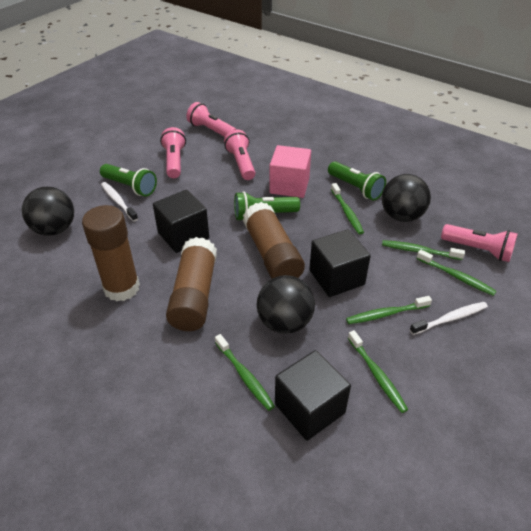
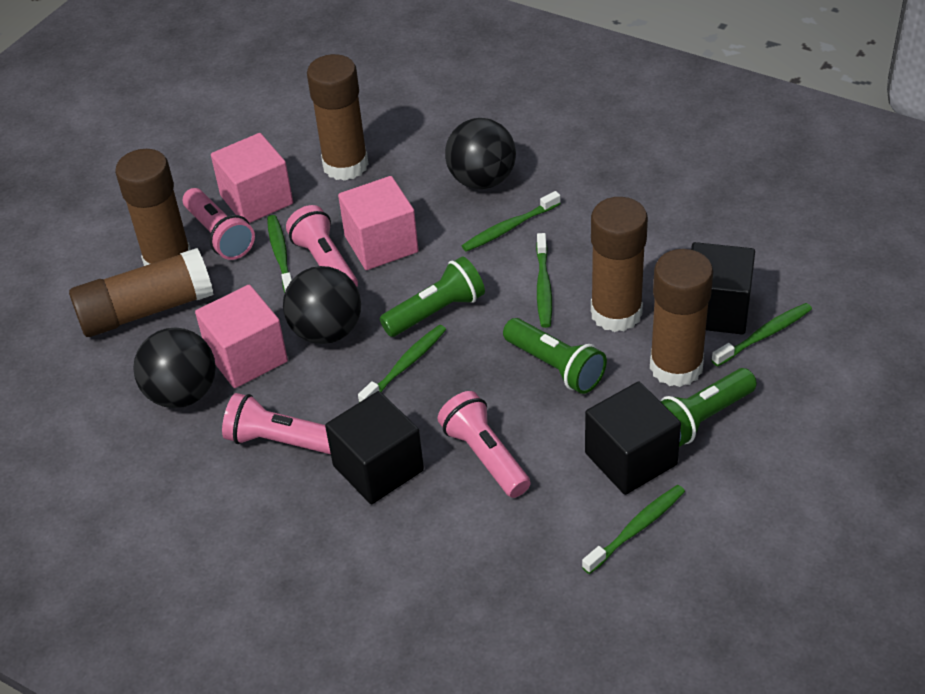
brown glue stick: [82,205,140,301] [166,237,217,331] [243,202,305,279] = 3 -> [69,248,214,337] [115,149,191,266] [307,54,369,181] [591,197,648,332] [650,249,713,387] = 5
pink cube: [269,145,311,198] = 1 -> [195,285,288,388] [211,133,293,223] [338,176,419,270] = 3
white toothbrush: [101,182,138,222] [410,302,488,335] = 2 -> none = 0

